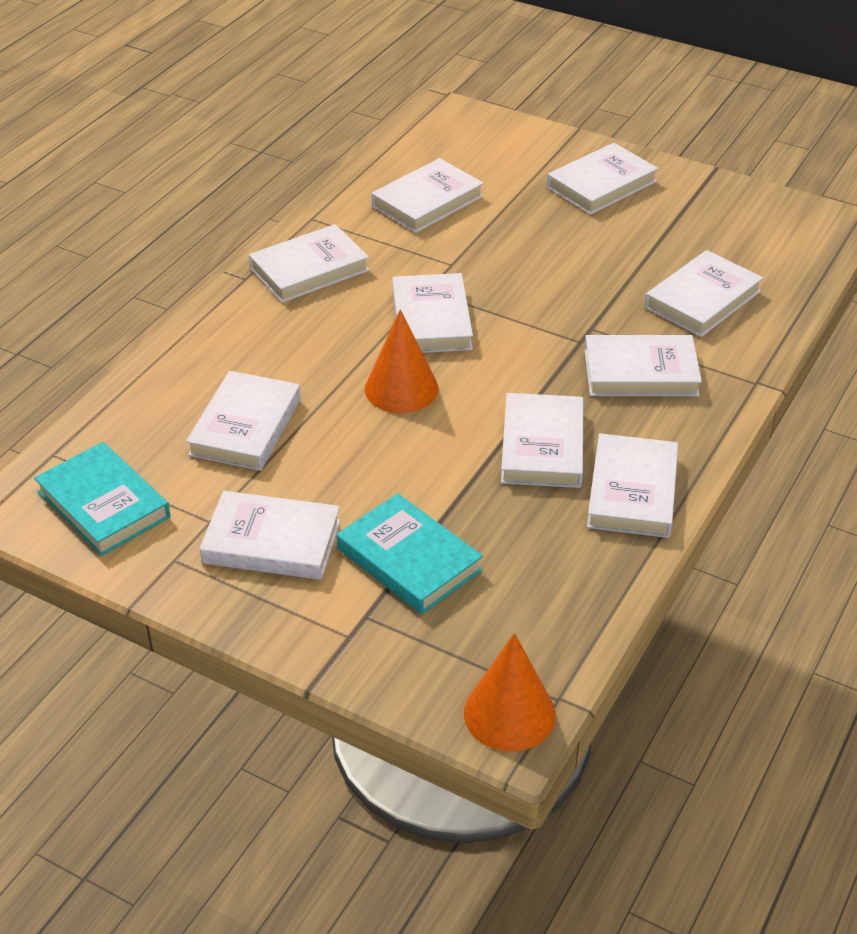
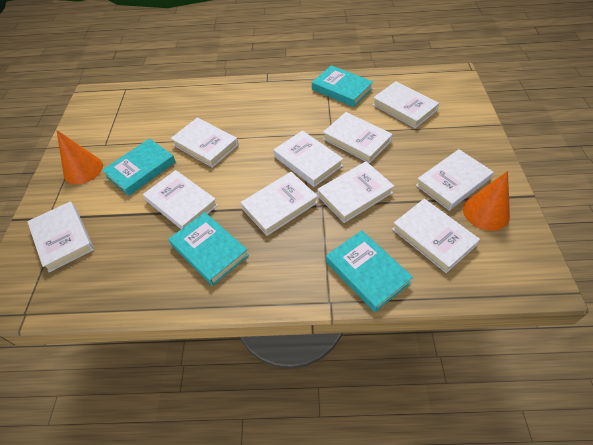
turquoise book: [34,442,170,556] [337,493,483,614] = 2 -> [102,138,176,196] [169,212,249,286] [312,65,373,107] [326,230,413,312] = 4

